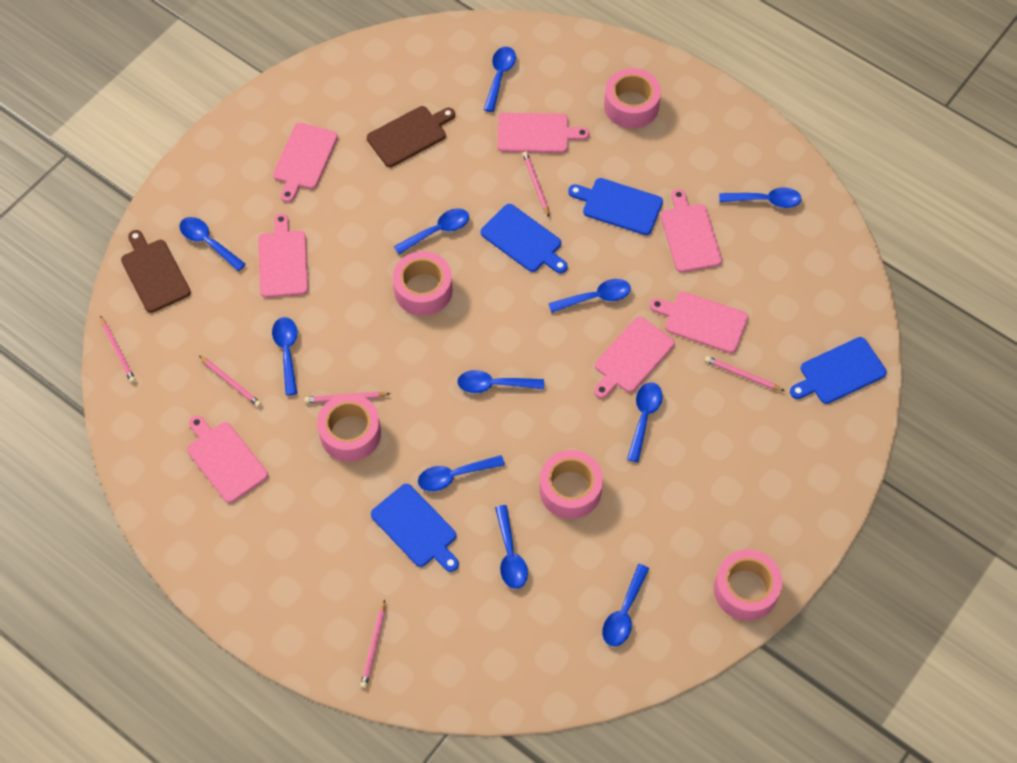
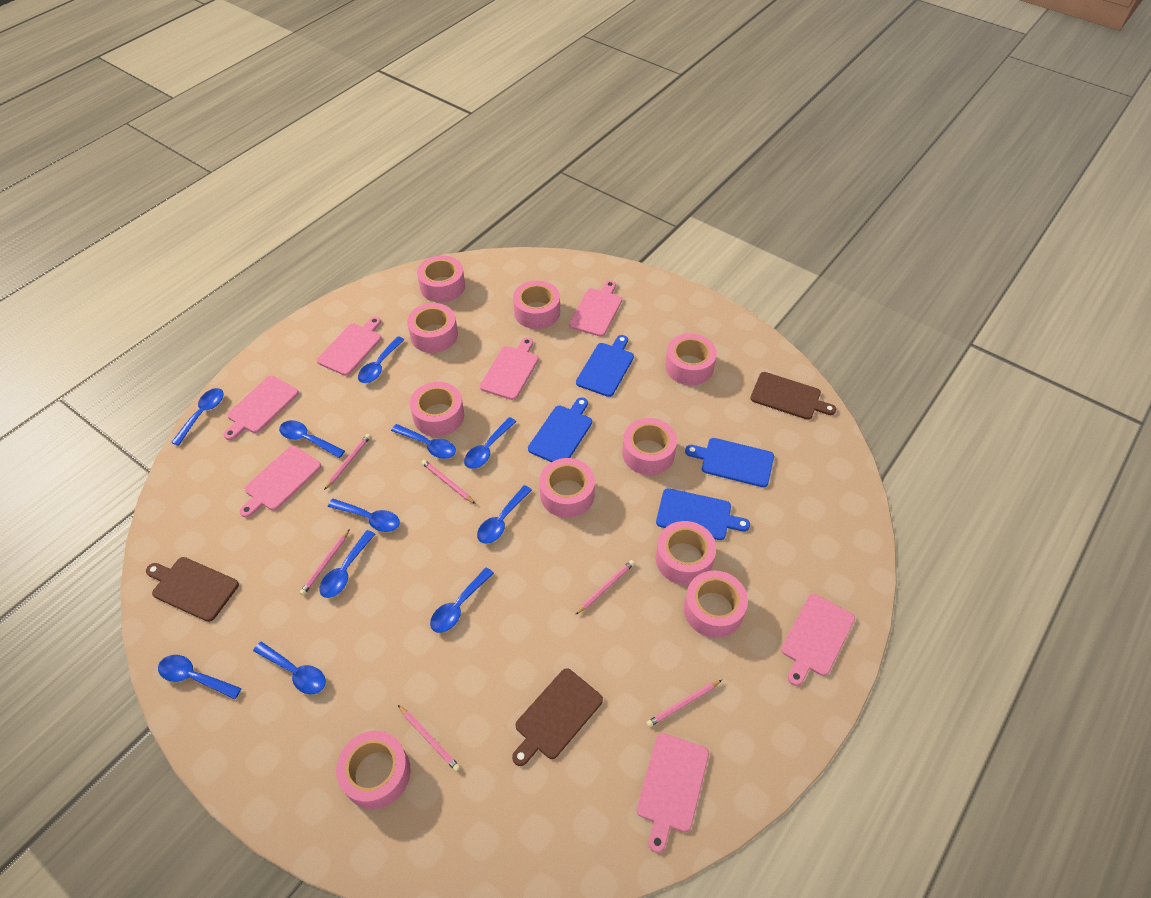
brown cutting board: [121,230,191,313] [367,106,455,167] = 2 -> [146,557,239,622] [512,668,603,766] [750,372,836,420] = 3
pink tape: [317,394,381,462] [393,251,453,316] [540,450,603,519] [604,68,661,129] [714,549,782,621] = 5 -> [336,731,411,809] [407,303,458,353] [410,382,464,437] [417,256,465,303] [513,281,560,329] [539,458,595,518] [622,418,677,475] [656,521,716,585] [665,334,717,385] [684,570,748,638] = 10

